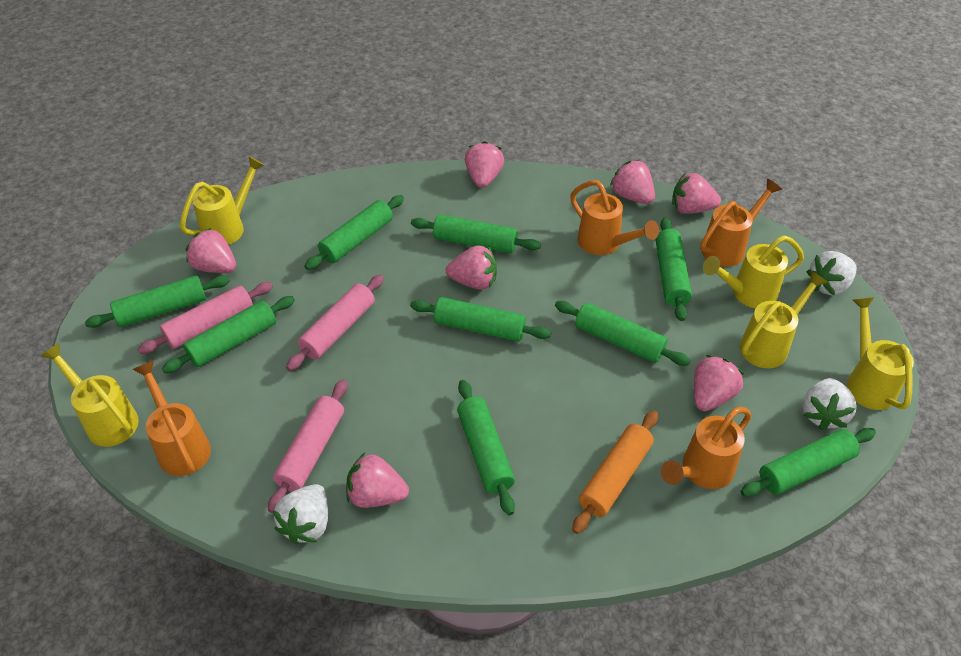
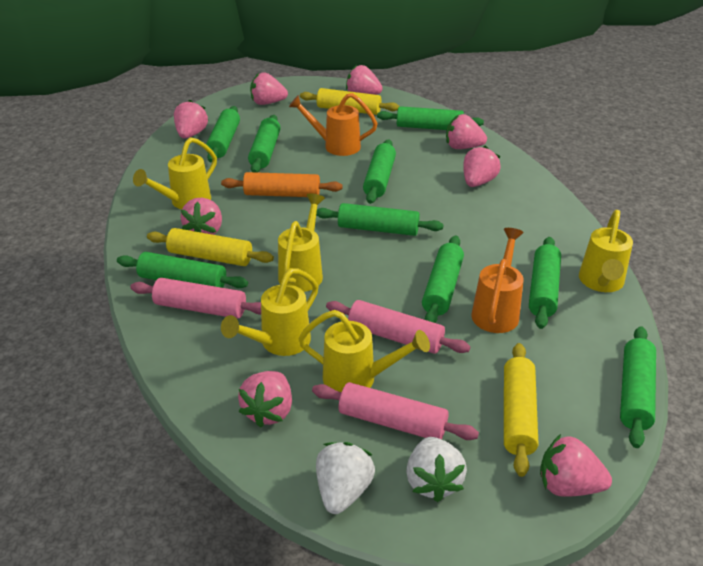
orange watering can: [132,360,211,476] [570,180,659,255] [661,407,751,489] [700,179,782,267] = 4 -> [289,93,378,156] [471,228,524,333] = 2
pink strawberry: [186,228,236,273] [346,453,409,508] [446,246,497,290] [465,141,504,188] [610,160,655,204] [672,173,721,214] [694,355,744,411] = 7 -> [174,100,208,139] [181,198,222,235] [238,371,292,428] [250,72,288,105] [346,65,383,95] [446,114,487,149] [463,146,501,187] [540,434,612,497] = 8
white strawberry: [273,484,328,544] [802,378,857,430] [807,251,857,295] = 3 -> [316,442,375,514] [406,437,467,502] = 2
yellow rolling pin: none = 0 -> [147,228,274,266] [300,88,399,115] [504,343,538,477] = 3

